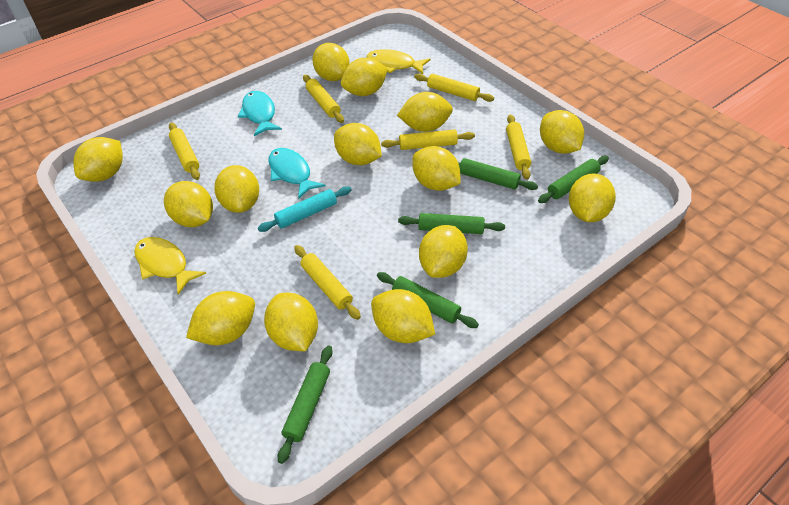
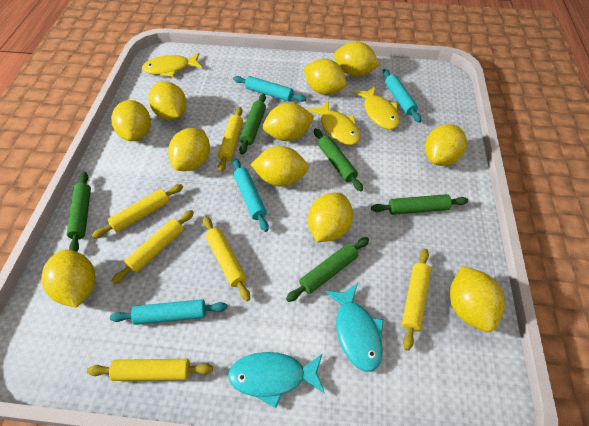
turquoise rolling pin: [258,186,352,232] = 1 -> [110,299,227,325] [233,76,306,102] [233,158,269,232] [383,69,421,123] = 4
yellow fish: [134,237,206,295] [366,49,431,74] = 2 -> [142,53,202,77] [308,100,360,145] [353,86,399,130] = 3
yellow lemon: [73,137,123,182] [164,181,213,227] [186,291,255,345] [214,165,259,213] [264,293,318,351] [312,43,350,81] [334,123,382,165] [341,58,388,96] [371,289,435,343] [397,92,453,132] [412,146,461,191] [419,225,468,278] [540,110,584,154] [569,173,616,222] = 14 -> [41,250,96,307] [111,100,151,141] [149,81,187,120] [168,128,210,171] [250,146,309,186] [263,103,314,141] [304,59,347,95] [308,193,353,242] [334,41,380,76] [425,124,467,166] [450,266,505,332] = 11

